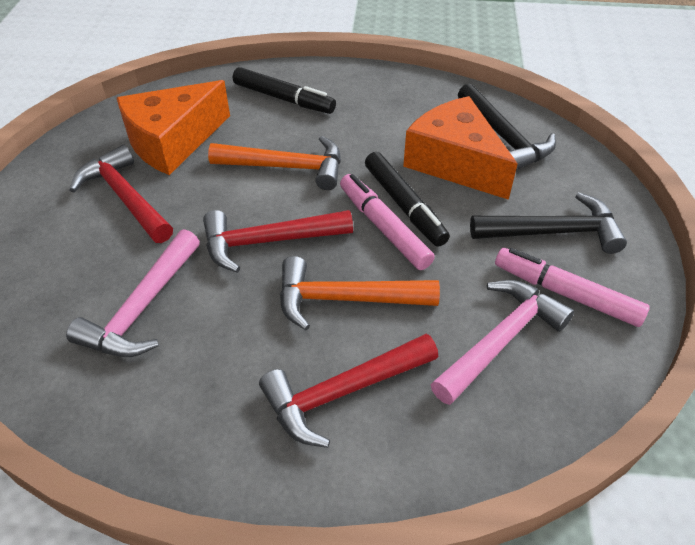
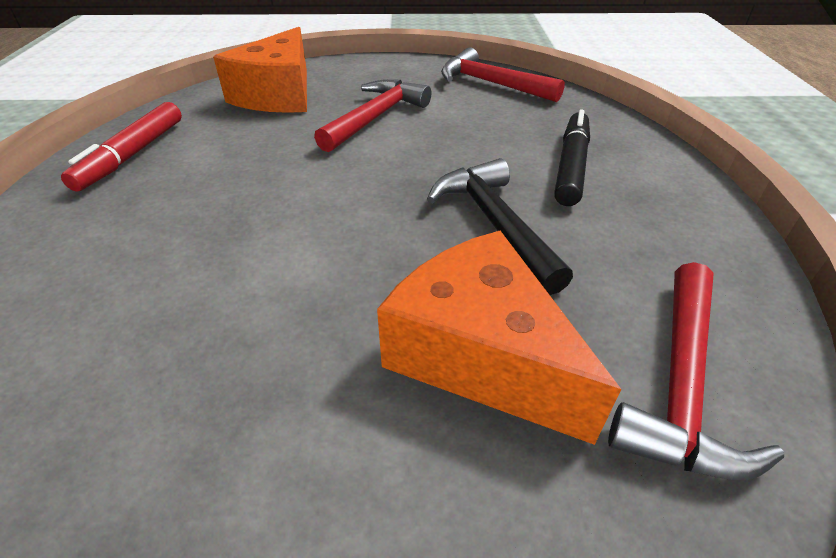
black hammer: [458,83,556,170] [470,192,627,254] = 2 -> [427,158,573,295] = 1
black marker: [233,67,336,114] [365,152,450,247] = 2 -> [554,110,590,206] = 1
orange hammer: [208,136,341,190] [280,256,440,330] = 2 -> none = 0
pink hammer: [66,229,200,357] [431,280,574,405] = 2 -> none = 0
pink marker: [340,174,435,270] [495,248,650,327] = 2 -> none = 0
red marker: none = 0 -> [61,102,182,191] = 1

